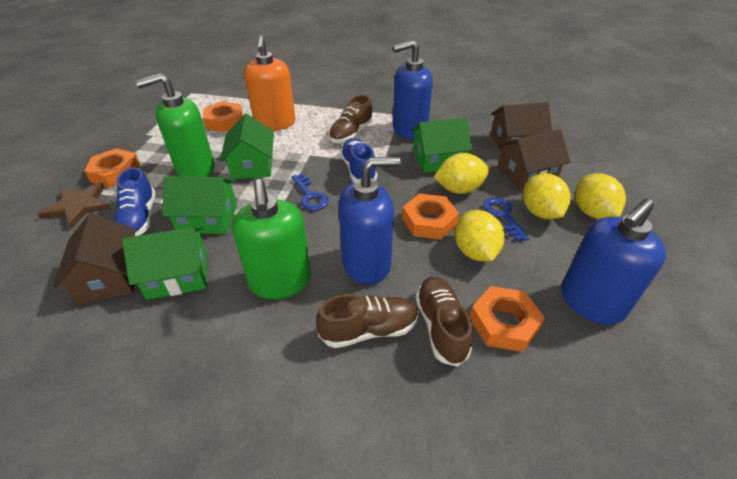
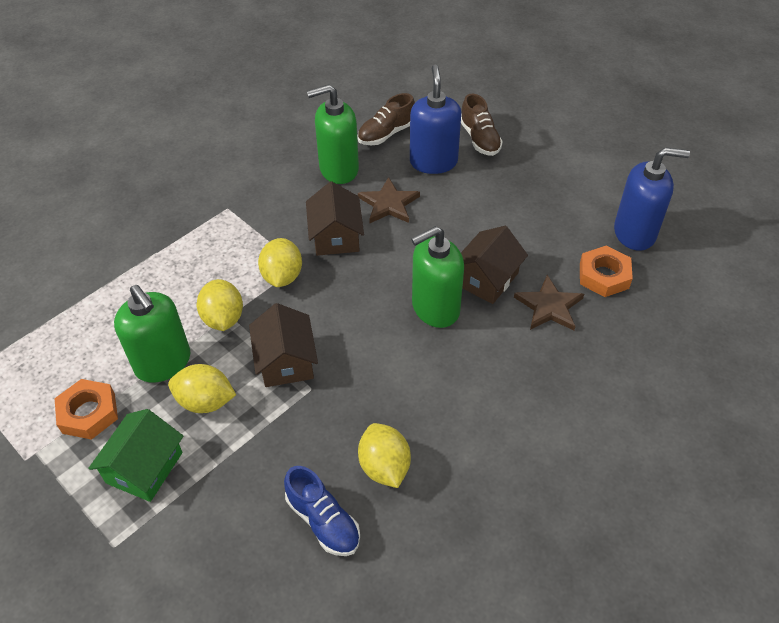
blue key: [291,173,329,210] [483,197,529,242] = 2 -> none = 0
blue shoe: [114,167,156,236] [340,138,377,182] = 2 -> [284,466,360,556] = 1
blue soap dispenser: [339,157,401,285] [393,40,433,140] [561,198,666,325] = 3 -> [410,65,461,174] [614,147,690,251] = 2
brown shoe: [316,294,418,348] [329,95,373,143] [415,277,473,366] = 3 -> [357,93,415,145] [461,94,503,156] = 2
brown star: [37,182,112,229] = 1 -> [358,177,420,223] [514,275,584,330] = 2
green house: [122,227,207,300] [162,176,237,234] [220,113,274,179] [411,117,473,173] = 4 -> [88,409,183,502] = 1
green soap dispenser: [136,73,215,177] [232,179,311,299] = 2 -> [114,285,191,383] [307,84,359,184] [411,226,464,328] = 3
orange nut: [84,148,140,188] [203,101,243,132] [402,194,459,240] [470,286,545,352] = 4 -> [54,379,118,440] [580,245,633,297] = 2
orange soap dispenser: [244,35,296,131] = 1 -> none = 0

